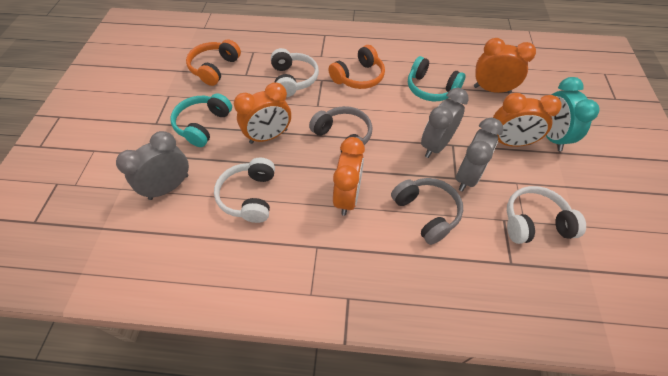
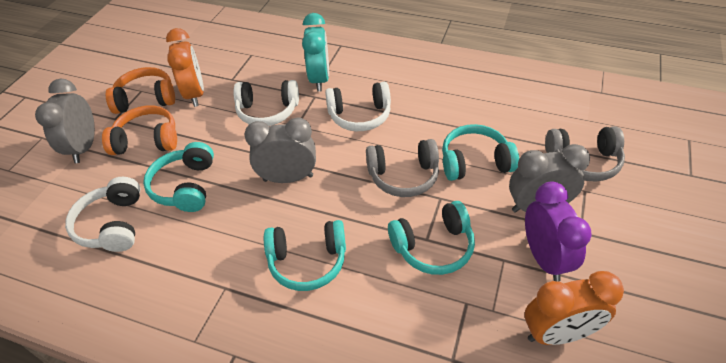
orange clock: [234,82,291,144] [333,137,365,216] [474,38,536,93] [493,93,561,147] = 4 -> [166,28,204,107] [525,271,624,345] = 2
purple clock: none = 0 -> [525,182,592,282] = 1
turquoise headphones: [170,93,232,147] [408,56,466,101] = 2 -> [143,142,214,212] [264,220,346,291] [388,201,475,275] [442,124,519,181] = 4

